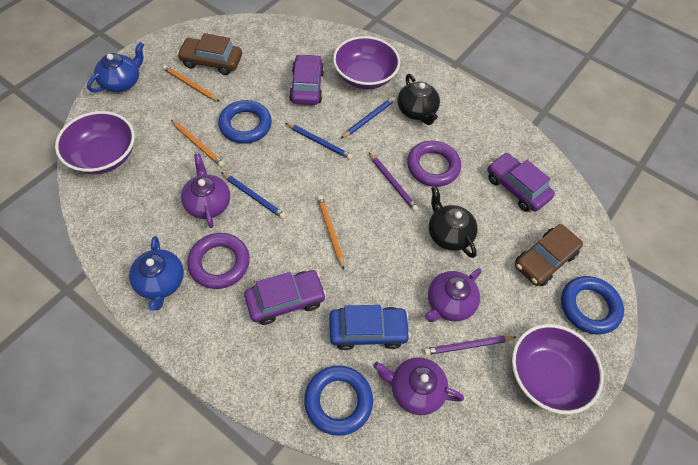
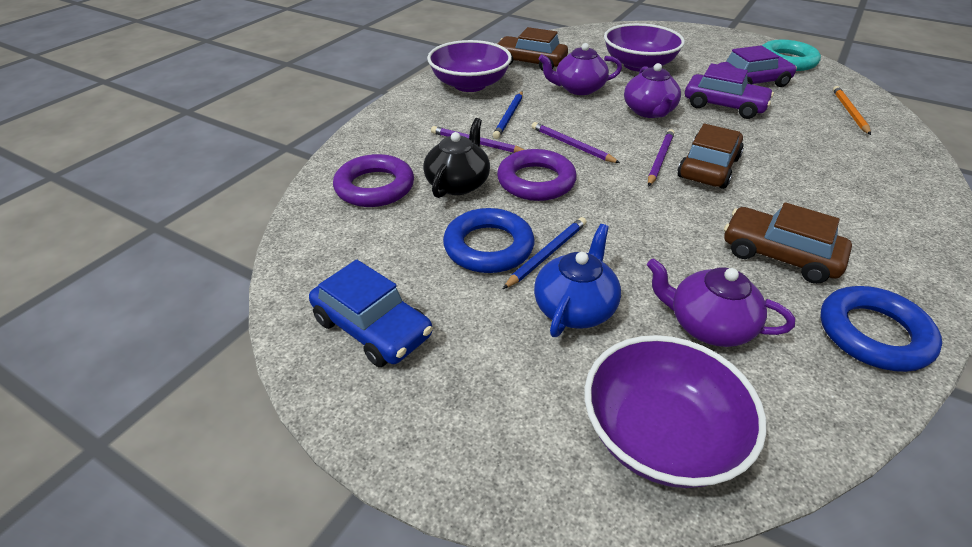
black teapot: [397,74,440,125] [429,186,478,258] = 2 -> [423,118,490,198] = 1
blue pencil: [221,172,286,219] [285,123,353,160] [341,97,396,139] = 3 -> [493,91,523,139] [503,217,587,289] = 2
blue ring: [218,100,272,144] [304,365,373,436] [561,276,624,334] = 3 -> [443,208,534,273] [820,286,942,372] = 2
blue teapot: [87,42,144,92] [129,236,184,311] = 2 -> [534,224,621,337] = 1
brown car: [177,33,242,75] [515,224,583,286] = 2 -> [498,27,568,71] [677,124,744,189] [724,202,852,284] = 3
orange pencil: [163,65,220,102] [171,120,225,167] [317,195,344,269] = 3 -> [833,86,871,135] = 1
purple car: [244,270,327,325] [289,54,324,105] [487,153,555,212] = 3 -> [685,63,774,119] [718,45,797,87] = 2
purple pencil: [369,152,418,211] [424,336,516,355] = 2 -> [431,126,525,153] [532,122,620,163] [648,129,674,187] = 3
turquoise ring: none = 0 -> [762,40,821,71] = 1

